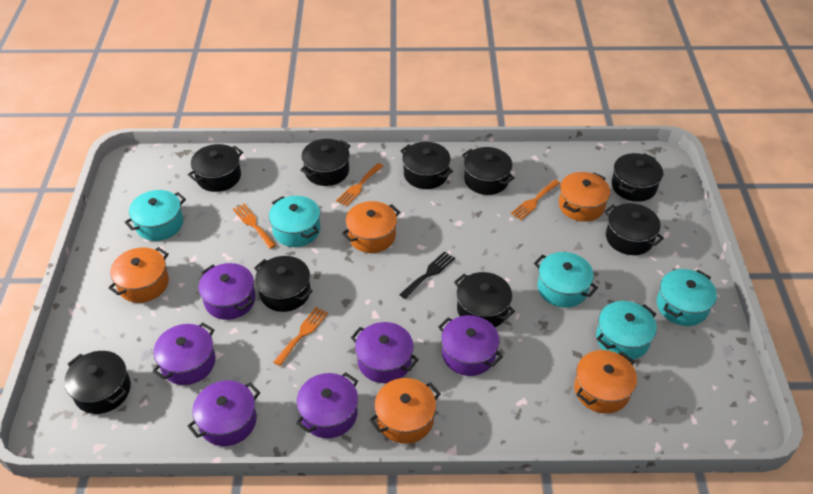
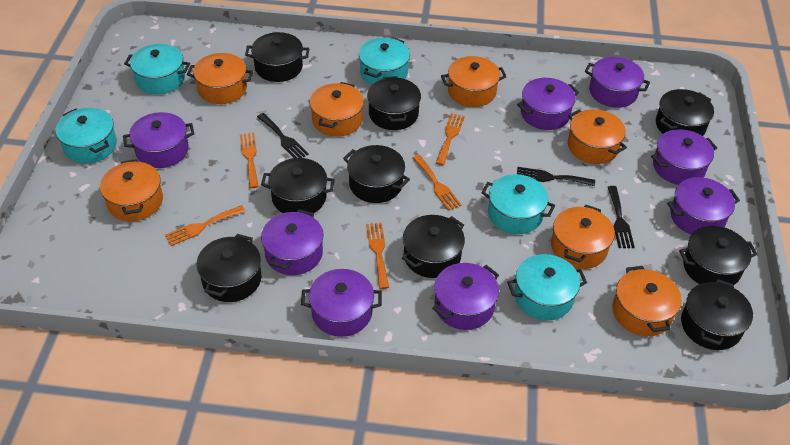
black fork: [399,251,455,299] = 1 -> [257,113,309,158] [517,167,595,186] [608,186,635,248] = 3
orange fork: [233,204,276,249] [273,307,328,366] [336,163,383,206] [511,180,560,220] = 4 -> [165,205,245,246] [240,133,259,188] [366,223,389,289] [413,155,462,211] [436,113,465,165] = 5
orange pot: [108,247,169,303] [342,201,400,253] [369,378,440,444] [559,172,610,222] [574,350,637,414] = 5 -> [100,159,163,221] [187,53,254,104] [310,82,364,137] [441,56,506,107] [551,205,615,269] [568,109,627,164] [613,266,682,336] = 7
purple pot: [152,323,215,385] [187,380,260,446] [198,263,256,320] [296,372,358,438] [351,322,419,383] [438,315,503,376] = 6 -> [123,112,194,168] [261,209,324,275] [301,269,382,337] [432,263,499,330] [517,78,579,130] [585,57,650,108] [651,129,717,185] [667,177,740,235] = 8

